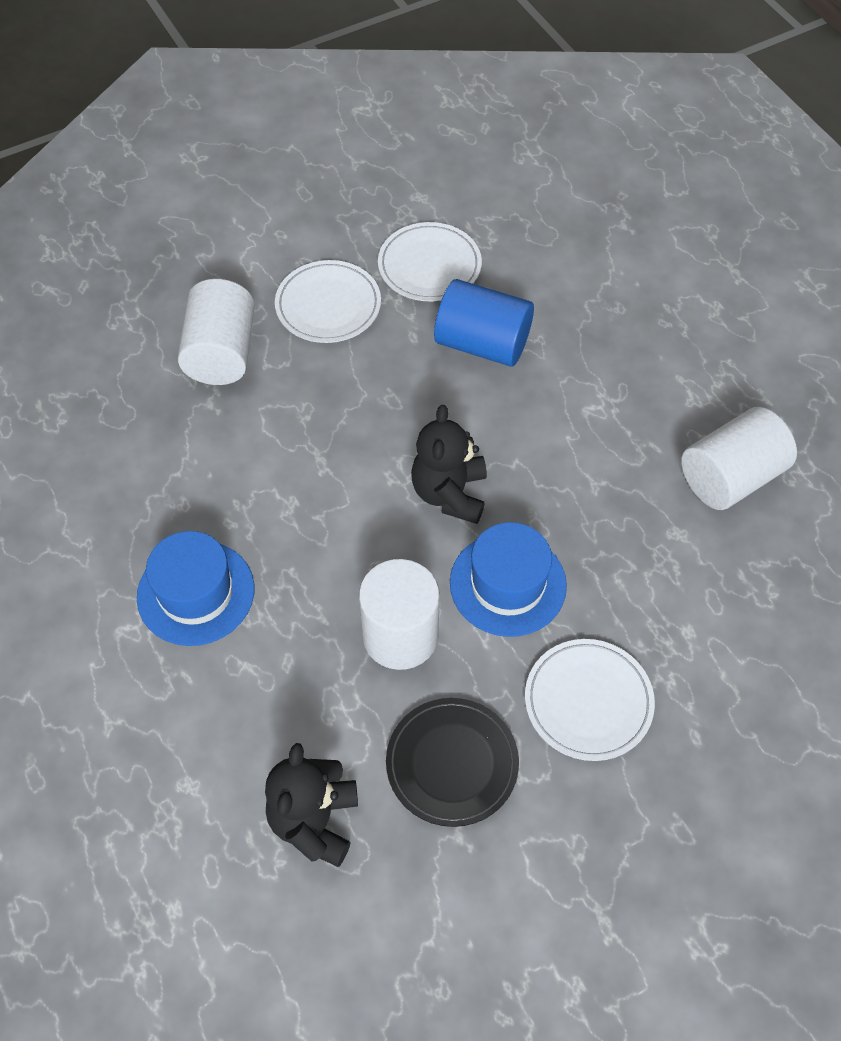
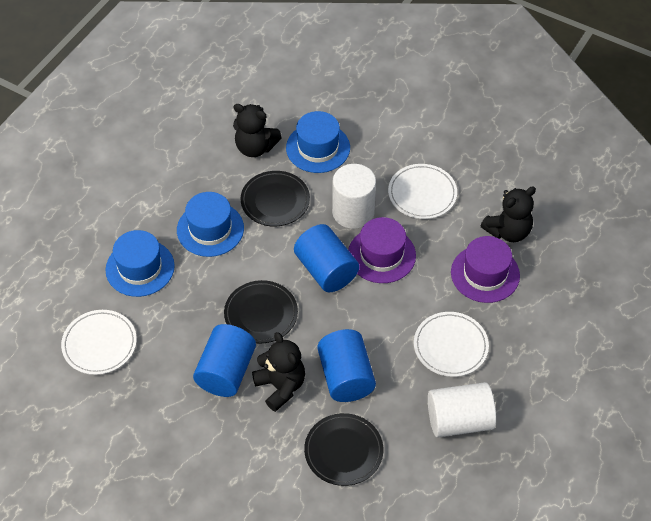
black plate: [386,698,519,827] = 1 -> [224,280,298,344] [241,171,310,226] [304,413,383,486] = 3
black teddy bear: [265,743,358,867] [411,405,487,524] = 2 -> [233,104,282,157] [252,332,305,412] [480,186,536,242] = 3
blue cylinder: [434,279,534,367] = 1 -> [193,324,256,397] [294,224,359,292] [317,329,376,402] = 3
blue hat: [137,531,254,646] [450,522,567,637] = 2 -> [105,230,175,297] [177,192,244,257] [286,111,350,173] = 3
purple hat: none = 0 -> [348,217,416,283] [451,236,520,303] = 2
white cylinder: [178,279,255,385] [359,559,440,670] [681,407,797,510] = 3 -> [332,164,376,229] [428,382,496,438] = 2

